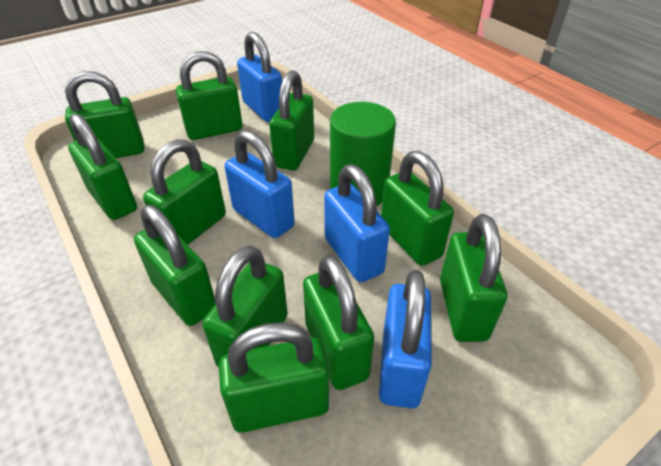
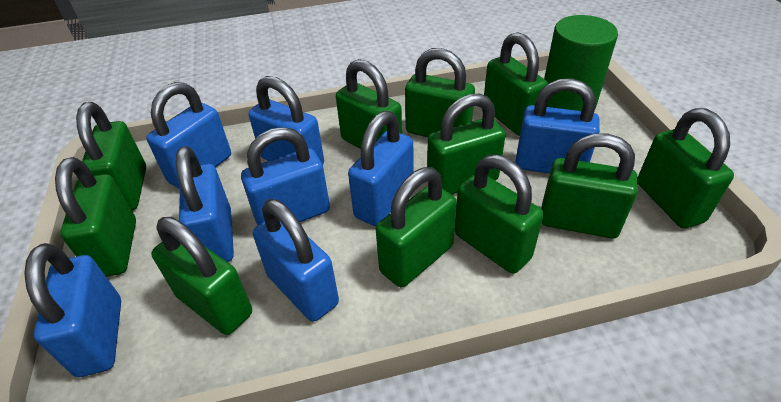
blue padlock: [225,130,295,238] [237,32,282,122] [324,165,390,282] [379,270,432,408] = 4 -> [24,243,121,377] [146,82,231,189] [176,146,234,262] [241,127,330,225] [249,76,324,164] [253,199,339,322] [348,111,414,226] [516,78,600,174] = 8

